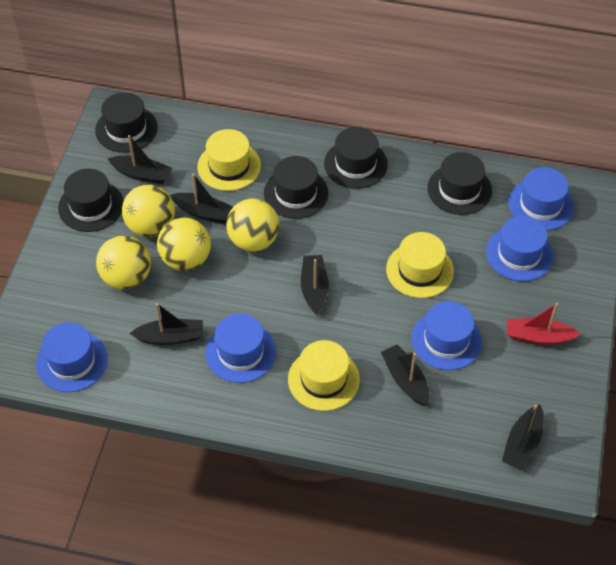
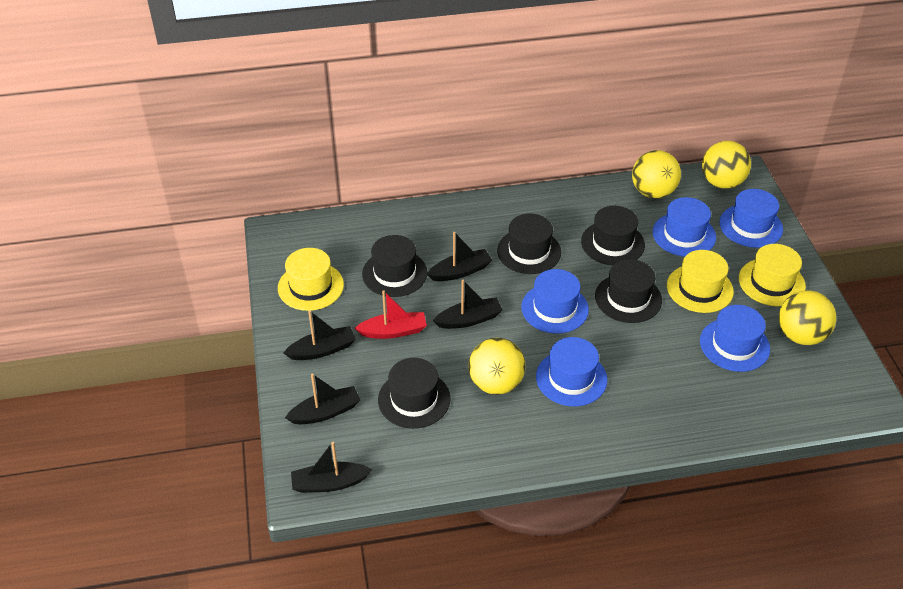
black boat: [108,135,172,184] [129,303,203,345] [170,174,233,224] [301,255,329,315] [381,344,430,406] [502,405,544,470] = 6 -> [284,310,356,360] [285,374,361,424] [291,442,372,493] [427,232,492,281] [433,280,503,329] = 5

